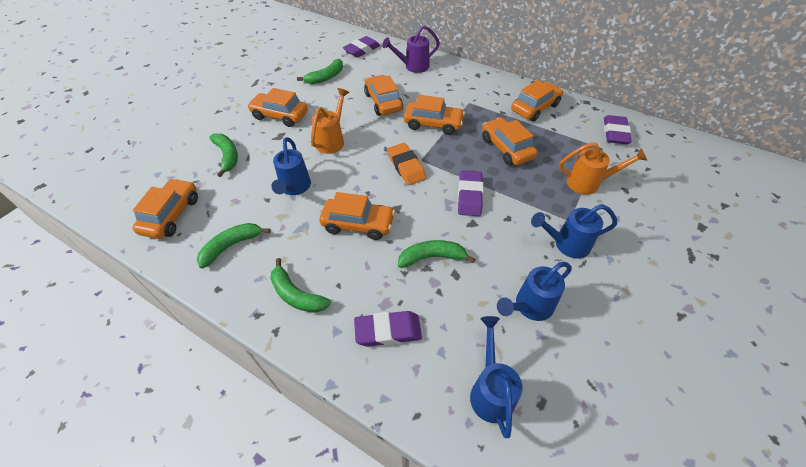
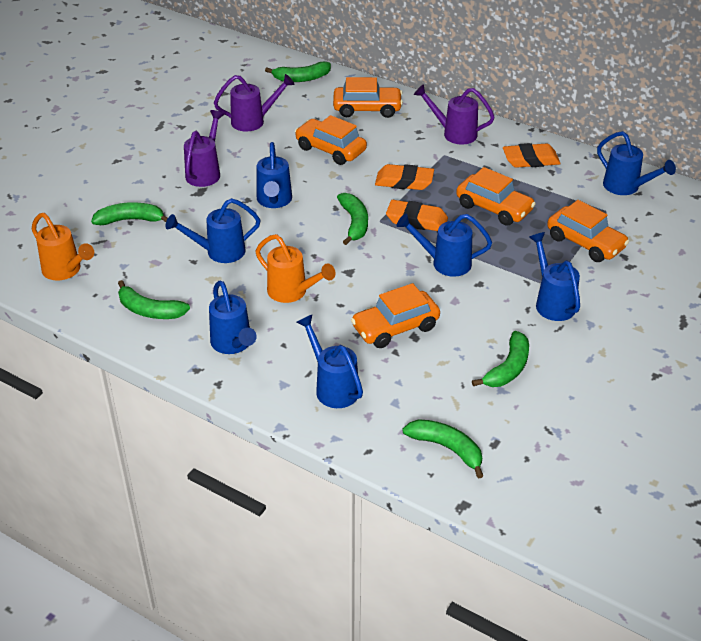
blue watering can: [271,137,311,195] [470,316,523,438] [497,262,572,321] [531,204,617,258] = 4 -> [165,198,260,263] [209,281,257,354] [257,142,292,208] [297,315,363,408] [397,214,492,277] [529,232,580,321] [597,131,676,195] = 7
green banana: [197,223,271,269] [209,134,238,177] [270,258,331,313] [297,59,343,84] [398,240,475,268] = 5 -> [91,202,168,225] [118,280,190,319] [265,61,331,82] [337,193,368,245] [402,419,483,478] [472,331,529,387] = 6
orange car: [132,178,198,239] [247,88,308,127] [319,192,395,240] [364,75,403,116] [404,95,465,135] [482,117,537,166] [511,80,563,122] = 7 -> [295,115,367,165] [333,77,403,118] [351,283,440,348] [456,167,536,226] [547,200,629,262] = 5
orange eraser: [387,143,426,185] = 1 -> [375,164,434,190] [386,200,448,231] [503,143,561,168] = 3
purple eraser: [343,36,380,57] [354,311,422,347] [458,170,483,216] [604,115,632,144] = 4 -> none = 0
purple watering can: [382,25,440,73] = 1 -> [184,110,224,187] [214,74,295,132] [414,84,495,145] = 3

